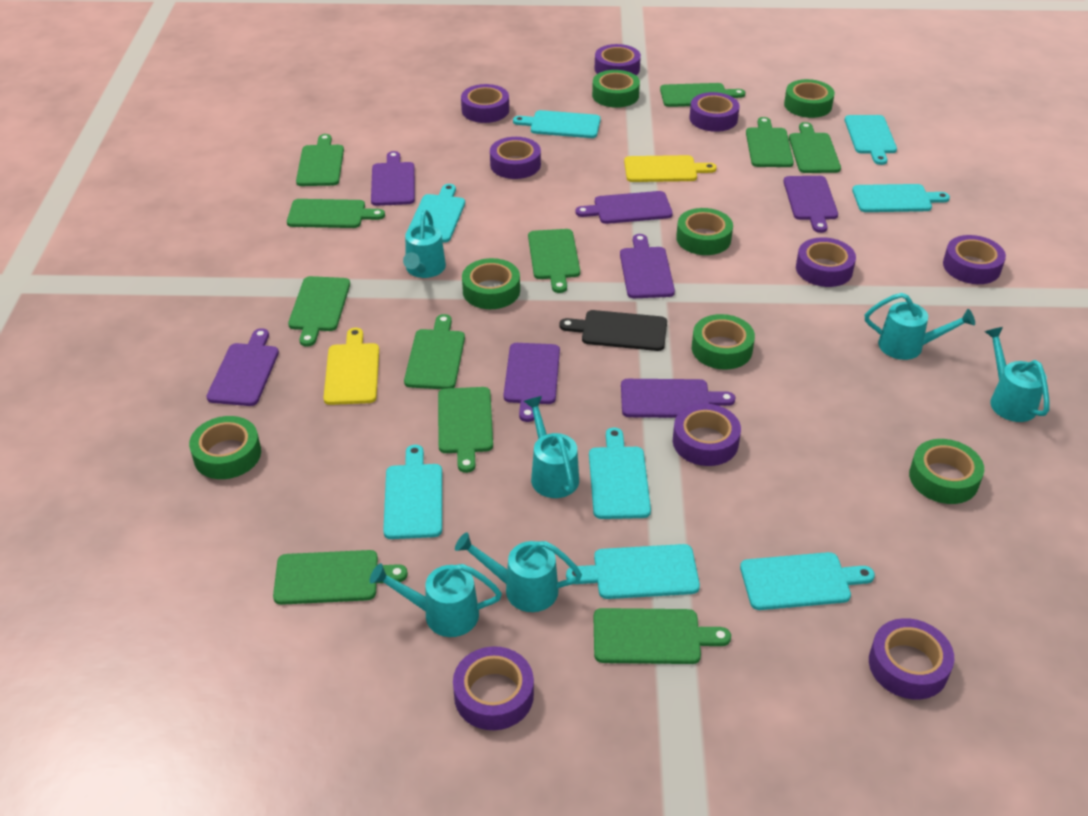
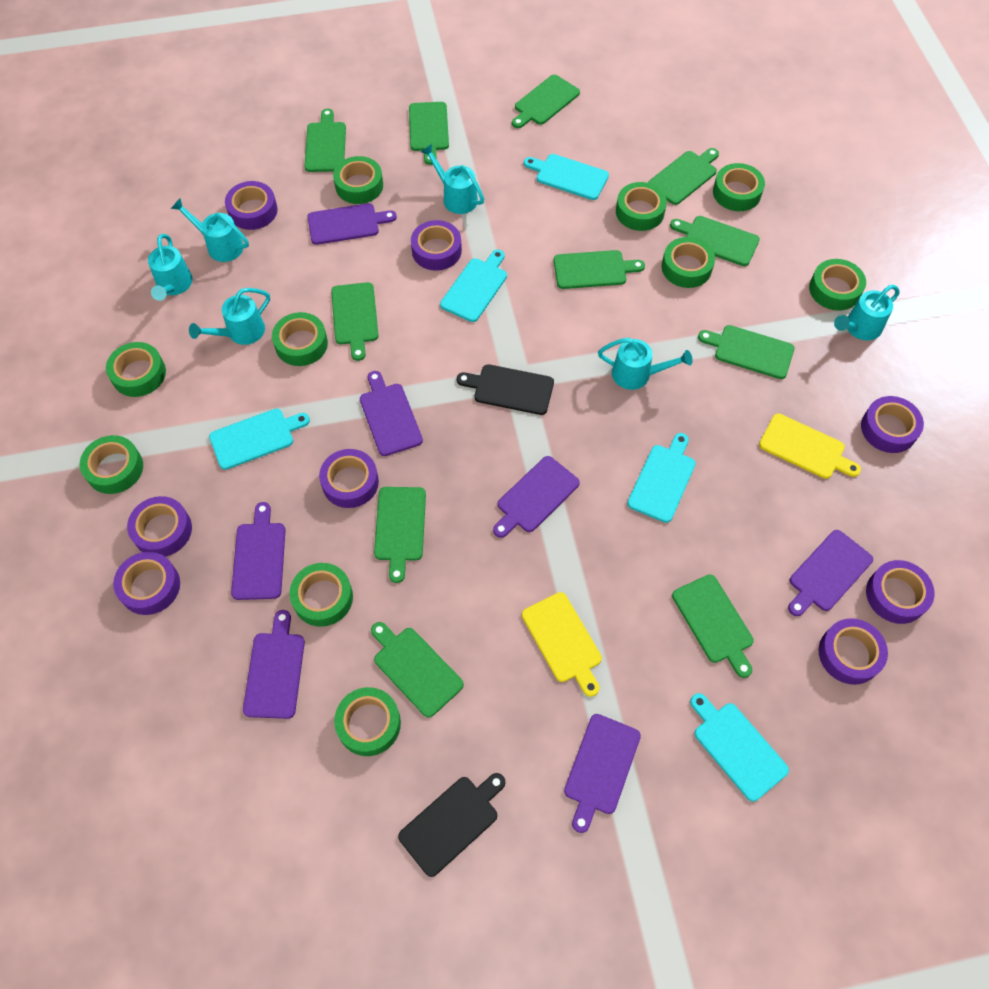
black cutting board: [559,310,667,351] = 1 -> [398,773,506,877] [457,364,554,415] = 2
green tape: [189,416,261,479] [462,258,520,309] [592,70,640,108] [676,208,733,255] [692,314,755,370] [784,79,835,118] [909,439,984,504] = 7 -> [80,435,143,494] [106,342,166,397] [272,312,328,366] [289,563,353,627] [333,156,383,204] [334,687,401,756] [616,182,667,231] [662,237,715,288] [713,163,765,211] [809,259,866,311] = 10
purple tape: [453,646,534,730] [461,84,509,123] [490,137,541,179] [595,44,641,75] [673,404,741,466] [689,92,740,132] [796,237,856,287] [869,618,954,700] [943,235,1006,284] = 9 -> [113,552,180,615] [127,496,192,557] [225,181,278,230] [319,449,379,508] [411,220,462,271] [819,618,888,685] [861,396,924,453] [866,560,934,624] = 8
turquoise cutting board: [383,445,442,539] [407,184,465,242] [513,110,601,138] [566,544,700,599] [589,427,651,519] [740,552,875,610] [845,115,897,165] [852,184,950,212] = 8 -> [209,409,310,470] [440,250,507,322] [524,154,609,200] [627,433,696,523] [690,693,789,802] = 5

